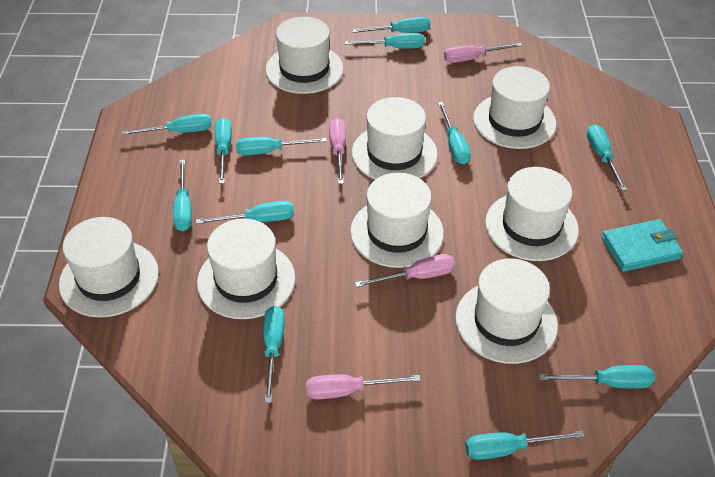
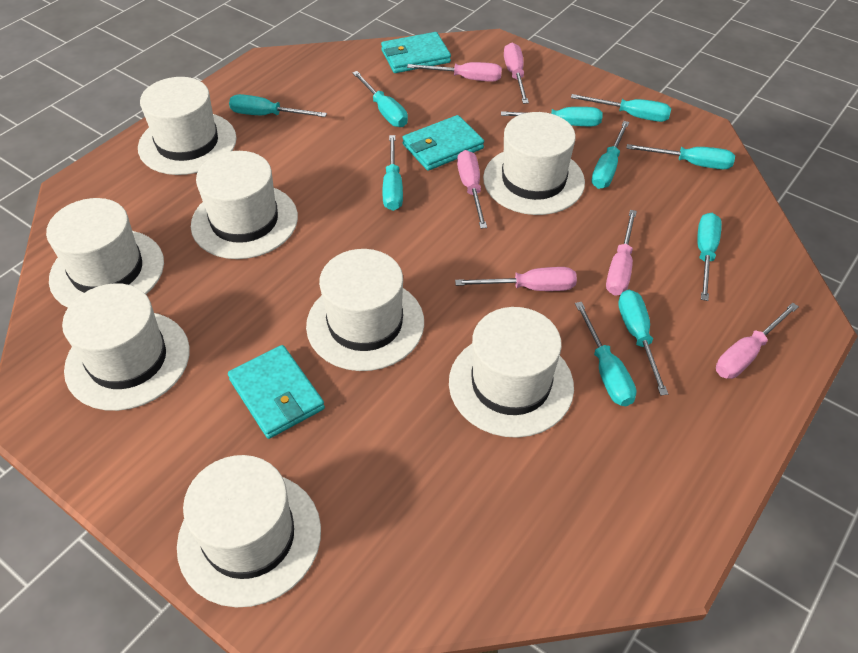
pink screwdriver: [306,374,421,400] [329,118,346,184] [355,254,455,288] [444,43,522,63] = 4 -> [407,62,502,82] [455,267,577,291] [457,150,487,229] [504,43,529,104] [606,210,637,296] [716,302,799,379] = 6
turquoise screwdriver: [121,114,212,135] [173,160,192,231] [196,201,294,224] [215,118,232,184] [236,137,327,155] [263,306,285,403] [344,33,425,49] [352,17,430,33] [438,102,471,164] [465,431,585,460] [539,365,655,388] [587,125,627,191] = 12 -> [229,94,327,117] [352,71,408,127] [382,135,403,211] [501,107,602,126] [571,94,671,122] [575,302,637,406] [591,121,629,189] [618,290,668,395] [626,144,735,169] [697,213,722,301] = 10
turquoise wallet: [601,219,683,272] = 1 -> [228,345,325,439] [381,32,451,73] [402,115,484,171] = 3

